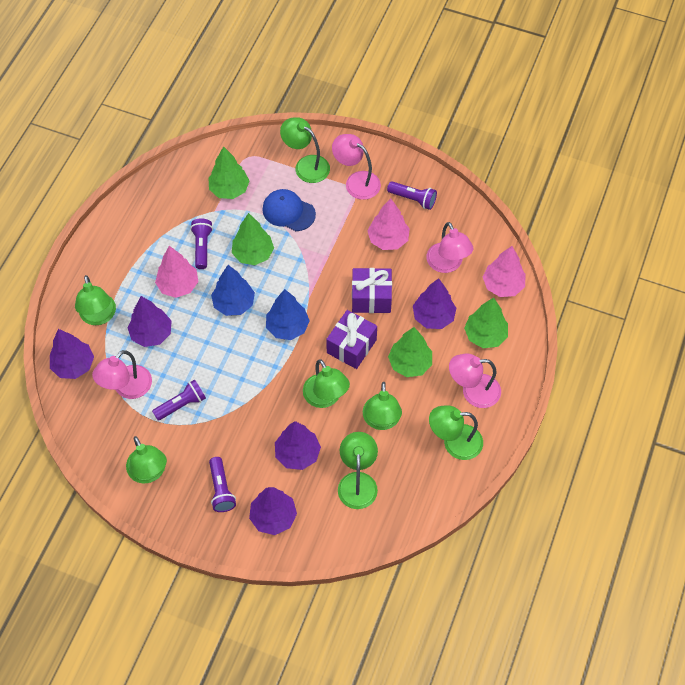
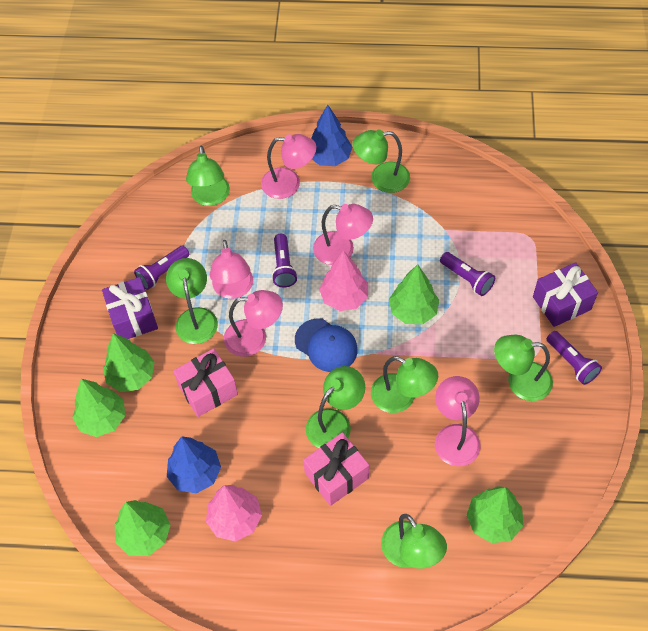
green tree: [208,146,250,199] [232,213,274,265] [388,327,432,377] [464,297,508,348] = 4 -> [72,379,125,437] [103,333,154,392] [115,500,170,556] [389,264,439,324] [467,486,523,543] = 5
pink gift: none = 0 -> [173,348,238,417] [303,432,369,506] = 2
pink lamp: [92,350,152,399] [332,134,381,200] [427,222,473,273] [449,354,501,408] = 4 -> [210,240,253,299] [224,290,283,357] [261,134,316,199] [313,204,373,265] [435,376,481,466] = 5
pink tree: [155,246,199,298] [367,198,410,250] [483,246,526,297] = 3 -> [206,485,262,542] [319,250,368,311] = 2
purple tree: [50,329,94,379] [127,296,172,347] [249,487,297,535] [275,421,321,470] [413,278,456,329] = 5 -> none = 0

